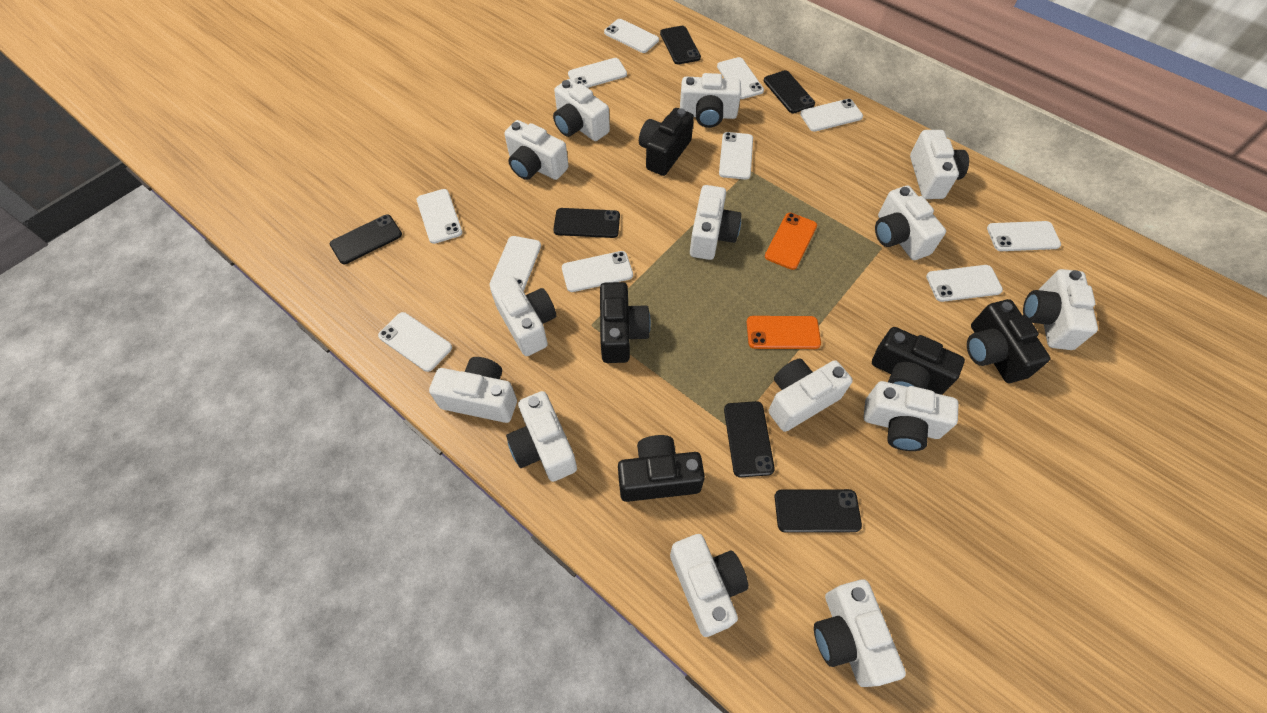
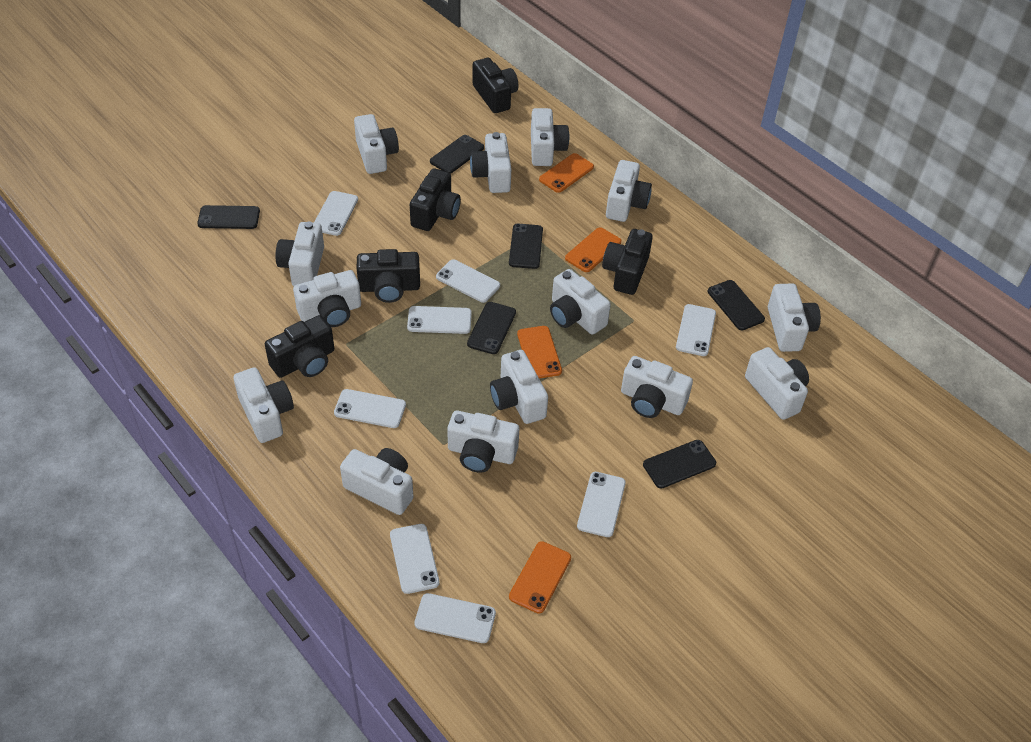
orange phone: [747,316,821,349] [765,213,817,270] = 2 -> [509,541,571,614] [517,326,562,379] [539,153,594,193] [565,227,622,272] = 4
white phone: [378,312,452,372] [417,189,463,244] [489,236,541,292] [562,251,633,292] [568,58,627,88] [604,19,659,53] [717,57,764,99] [719,132,753,180] [800,99,863,132] [926,265,1003,302] [987,221,1061,251] = 11 -> [314,191,358,236] [334,389,406,428] [390,524,439,594] [407,306,472,334] [414,593,496,643] [436,259,500,303] [577,472,626,537] [676,304,716,356] = 8

